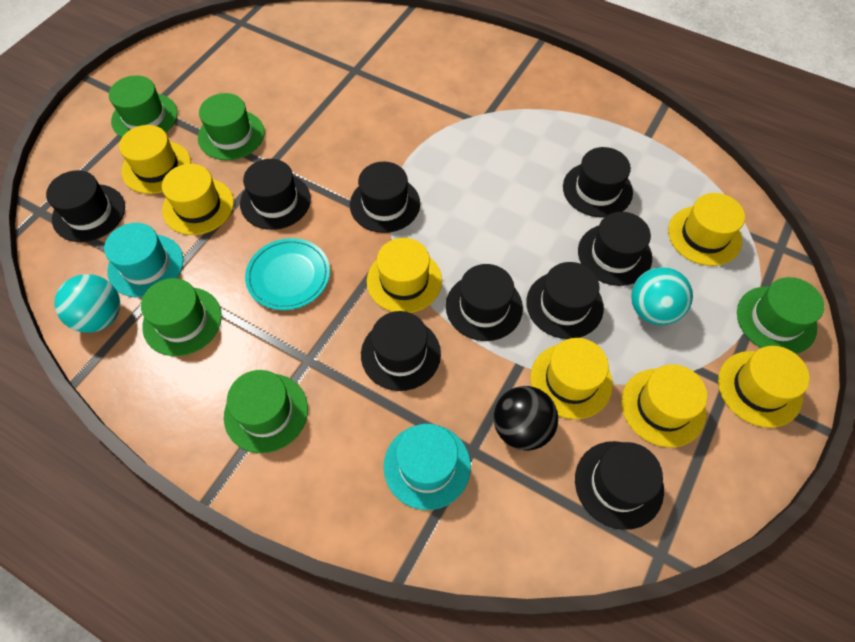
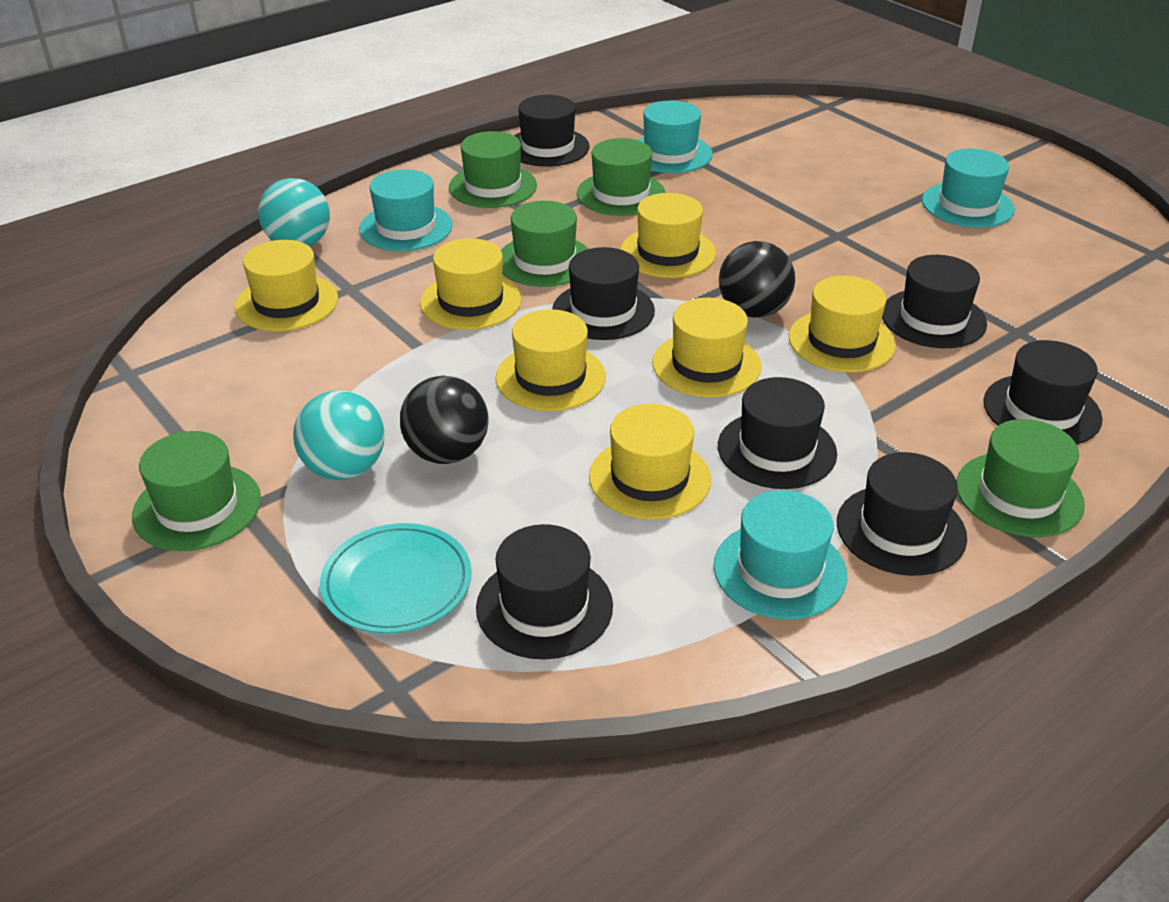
black ball: [494,386,558,451] = 1 -> [400,376,489,464] [719,241,795,318] = 2
black hat: [46,170,125,242] [240,159,311,230] [350,162,420,233] [361,311,441,391] [446,264,523,341] [526,262,604,339] [563,147,633,217] [575,441,664,530] [578,212,652,286] = 9 -> [476,524,613,660] [514,95,590,167] [552,247,655,340] [718,377,837,489] [837,452,967,576] [882,255,987,348] [983,340,1102,445] = 7
turquoise hat: [104,223,184,298] [384,424,471,510] = 2 -> [359,169,453,251] [638,101,713,173] [714,490,847,620] [922,149,1015,228] = 4

